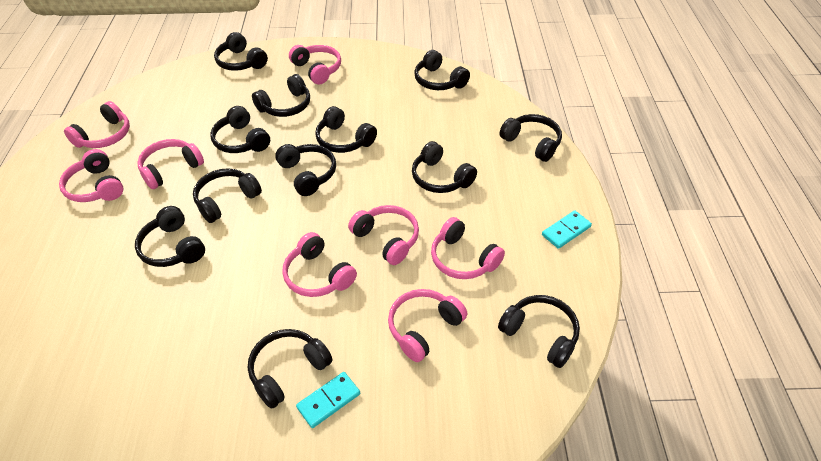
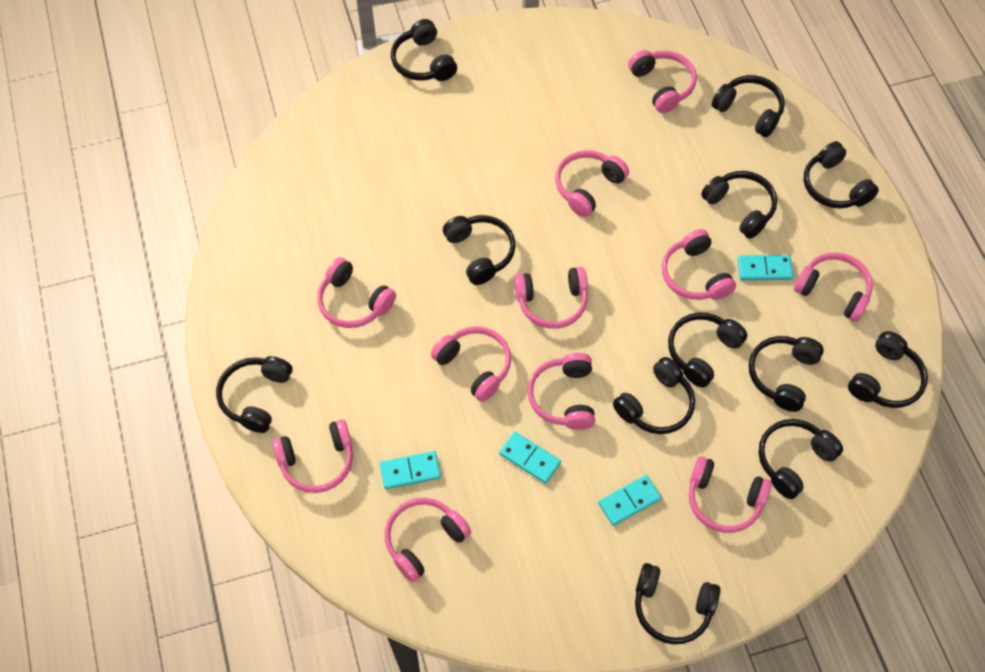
pink headphones: [59,149,123,202] [64,101,130,148] [137,139,204,189] [282,232,357,297] [289,45,341,85] [348,205,419,265] [388,289,467,362] [431,217,505,279] = 8 -> [272,419,353,493] [317,257,396,328] [385,498,471,582] [431,326,511,402] [514,267,588,329] [527,353,595,430] [555,150,629,217] [628,50,697,113] [662,229,736,300] [689,456,772,533] [794,252,873,322] = 11
turquoise domino: [296,372,360,428] [542,211,592,249] = 2 -> [380,451,441,489] [499,432,561,484] [598,475,662,526] [738,255,793,280] = 4

